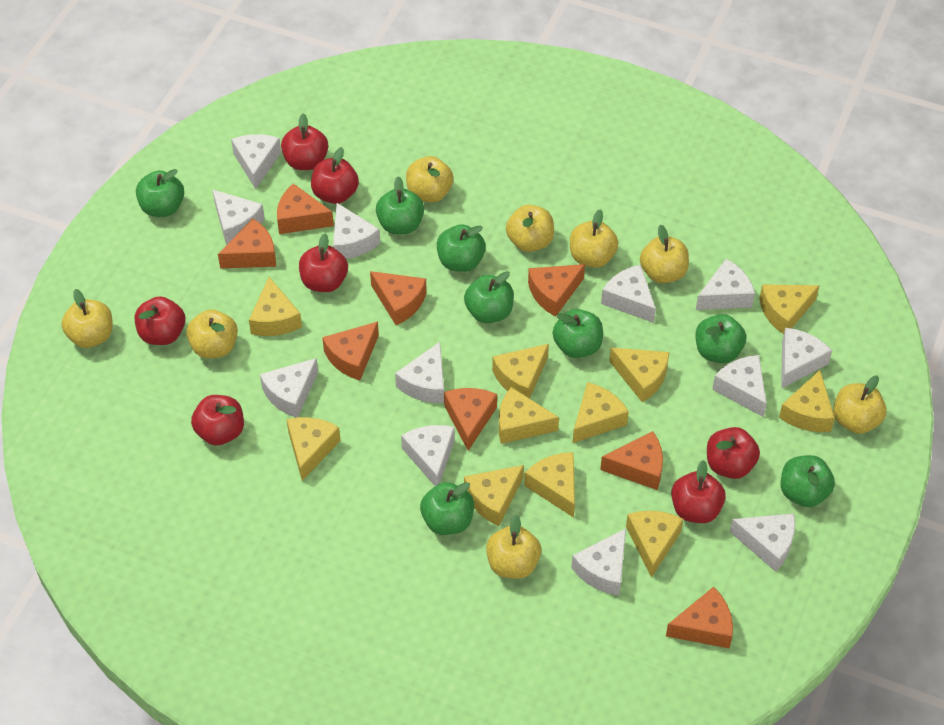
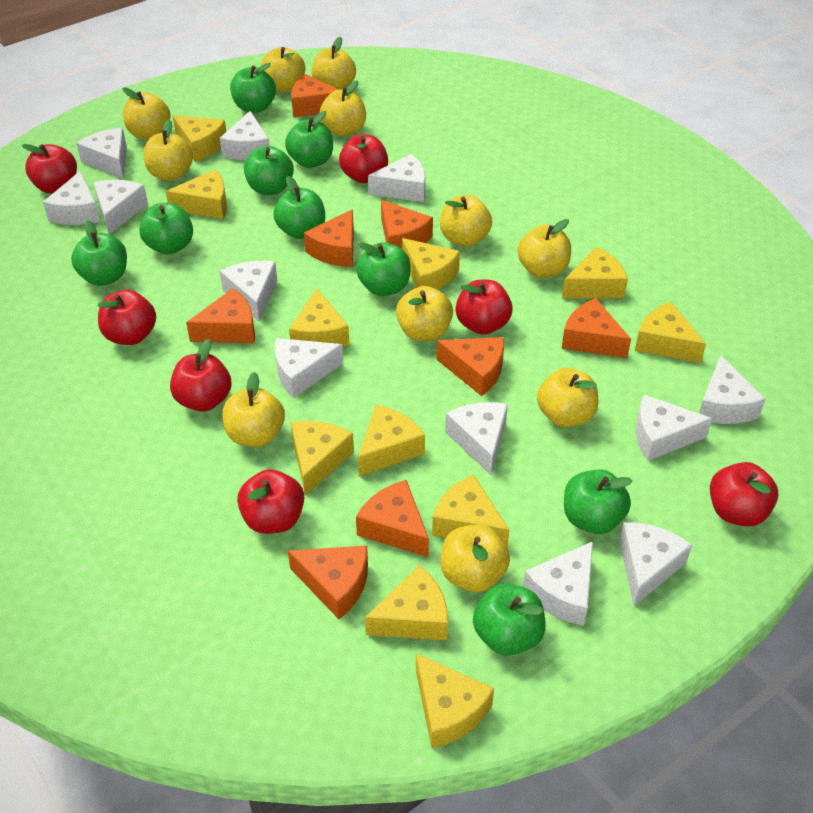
green apple: [136,169,184,217] [376,176,424,234] [420,482,474,535] [437,224,486,272] [464,271,514,323] [553,309,603,358] [695,314,746,363] [781,455,835,507] = 8 -> [71,220,127,286] [139,203,193,254] [230,63,276,113] [244,146,294,195] [273,176,325,239] [285,111,333,168] [356,242,411,296] [473,584,546,656] [564,469,632,534] = 9
yellow apple: [61,289,113,348] [186,309,238,358] [406,156,453,202] [486,514,541,579] [506,205,554,252] [570,209,618,268] [640,225,689,283] [833,375,887,434] = 8 -> [123,87,171,140] [144,119,193,181] [222,372,285,447] [261,47,306,92] [312,37,356,90] [320,80,366,137] [396,286,453,341] [440,195,492,247] [441,524,510,592] [517,219,571,278] [537,368,598,427] = 11

